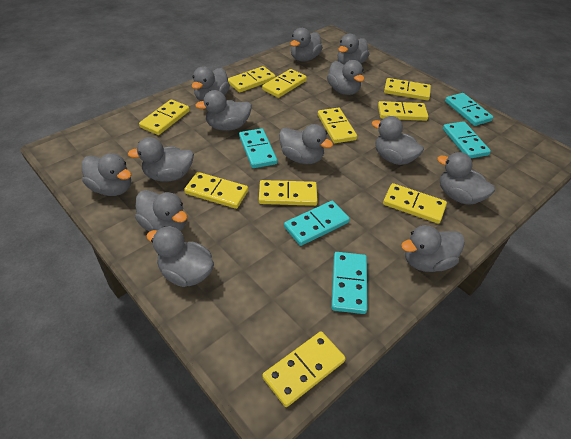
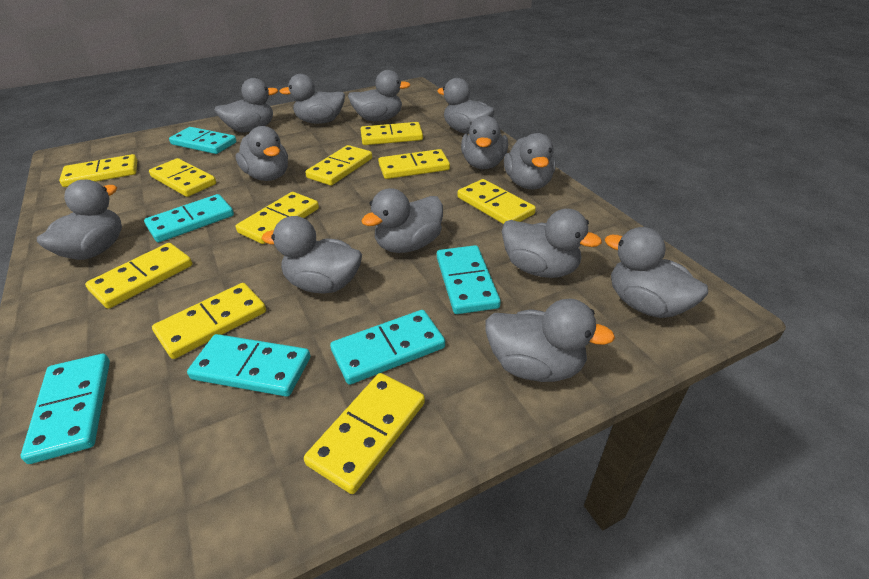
turquoise domino: [239,128,277,168] [284,201,350,246] [331,252,367,314] [443,121,491,158] [445,93,493,126] = 5 -> [21,354,110,464] [144,194,234,243] [169,127,237,154] [187,334,310,397] [330,310,445,385] [437,245,501,314] = 6

